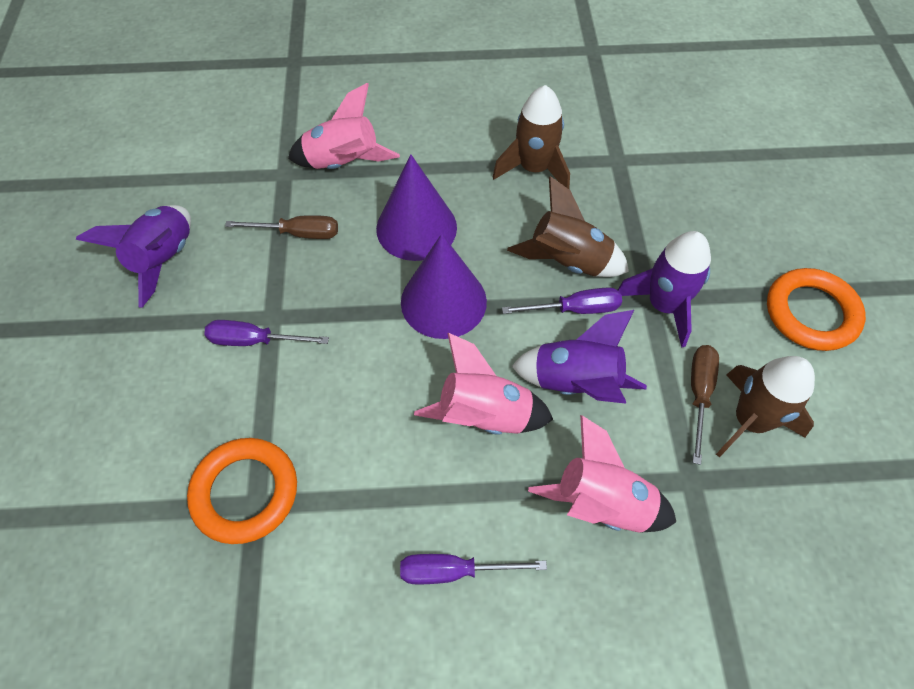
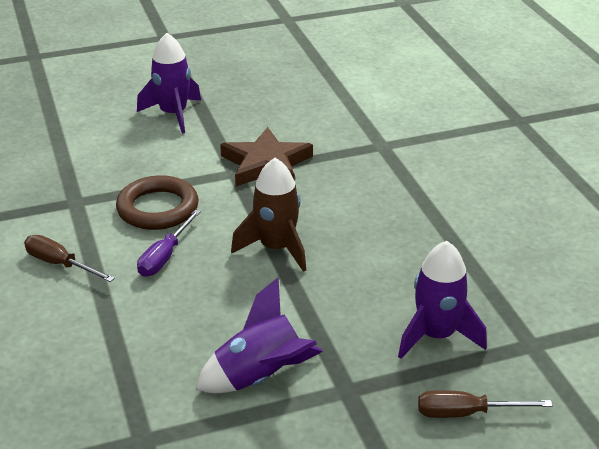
brown ring: none = 0 -> [116,175,199,230] = 1
brown rocket: [493,85,570,189] [507,176,629,277] [716,356,815,458] = 3 -> [231,158,306,272] = 1
brown star: none = 0 -> [220,127,313,187] = 1
orange ring: [187,438,297,544] [767,268,866,351] = 2 -> none = 0
pink rocket: [288,83,400,169] [414,333,553,435] [528,415,676,533] = 3 -> none = 0
purple cone: [376,154,457,261] [401,234,487,339] = 2 -> none = 0
purple screwdriver: [205,320,329,346] [400,554,547,584] [502,287,622,314] = 3 -> [137,210,201,277] = 1

